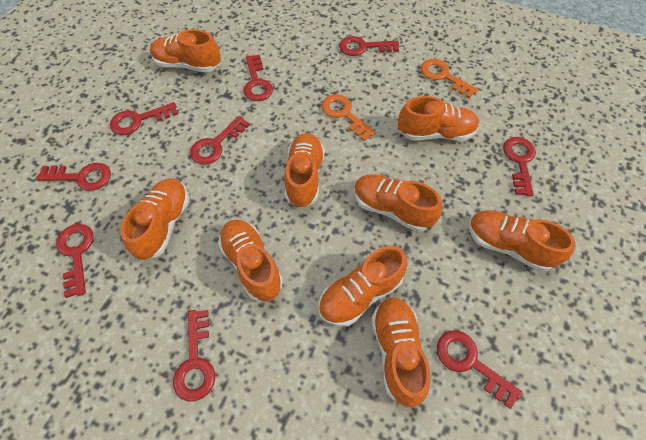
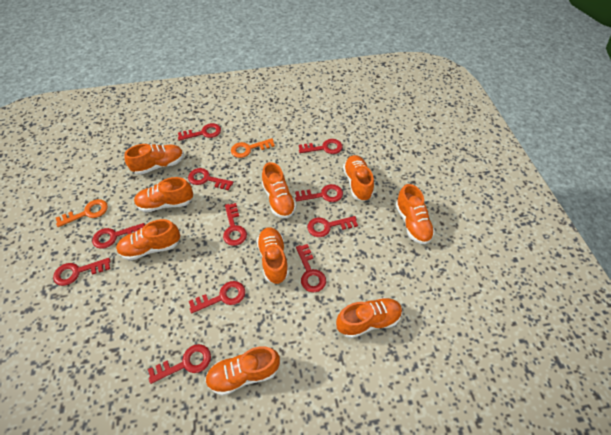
red key: [36,163,111,191] [56,224,94,298] [110,102,178,135] [173,310,215,401] [190,116,250,165] [244,55,273,101] [339,36,399,56] [437,330,523,409] [503,137,536,196] = 9 -> [53,258,111,286] [92,223,145,249] [148,344,211,384] [178,123,221,141] [188,168,233,190] [189,281,245,313] [223,203,247,246] [295,184,343,202] [296,244,326,292] [299,139,343,154] [307,216,358,237] = 11

